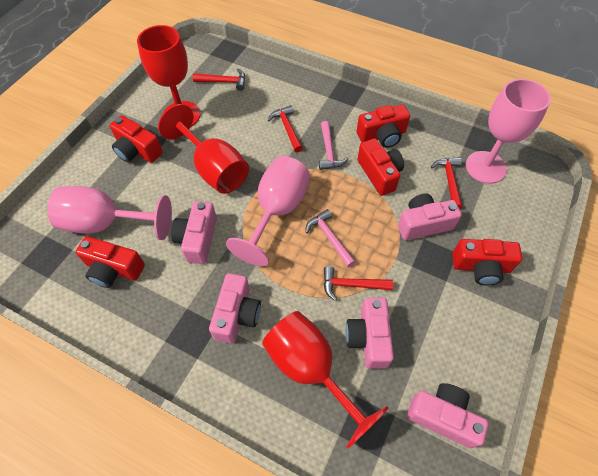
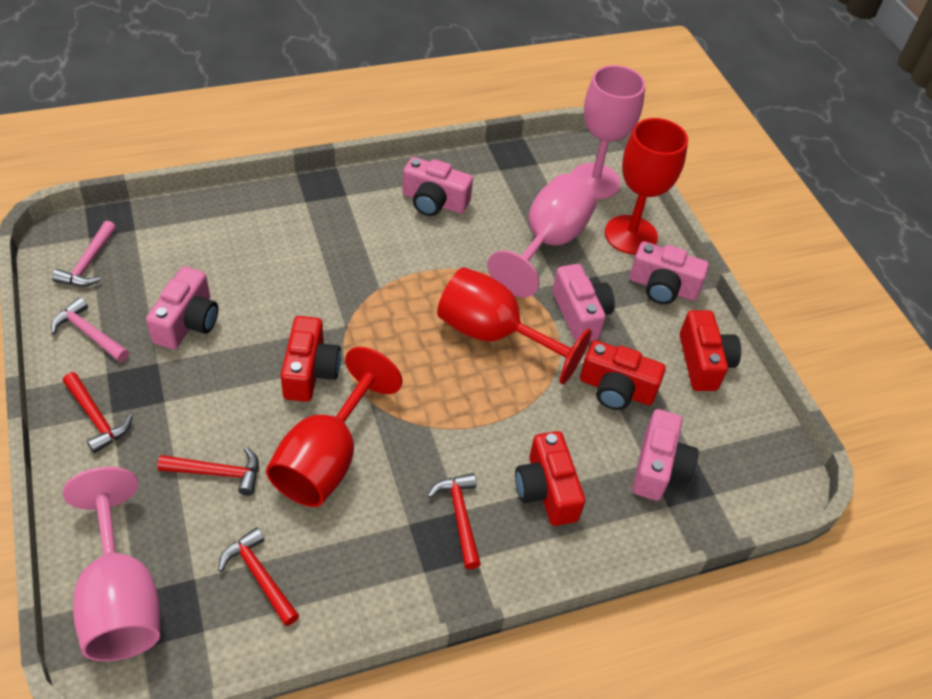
red camera: [75,236,145,288] [110,115,163,163] [357,104,410,148] [358,138,404,196] [452,239,522,285] = 5 -> [281,316,341,402] [515,431,585,526] [580,340,666,410] [680,310,741,391] = 4

